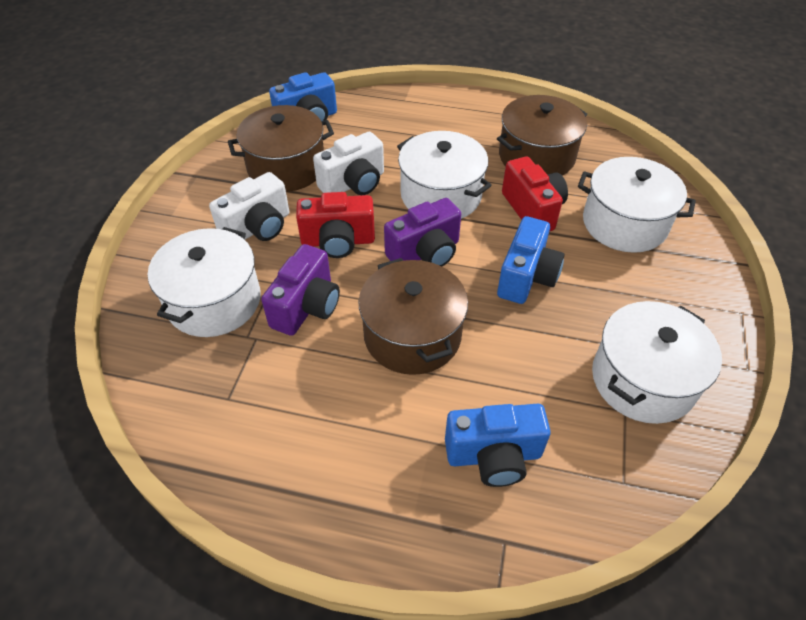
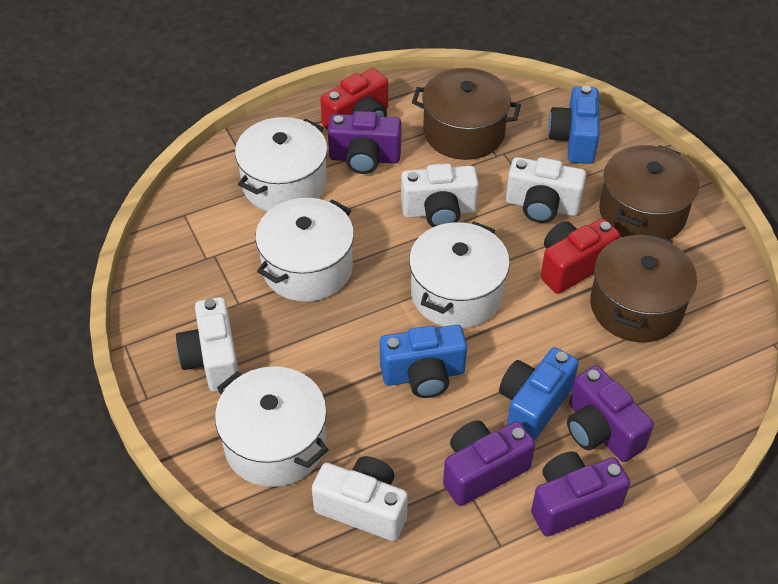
purple camera: [261,244,340,336] [384,198,461,266] = 2 -> [328,111,402,174] [443,421,535,506] [531,451,630,536] [567,365,654,462] = 4
white camera: [209,172,289,241] [313,132,384,195] = 2 -> [176,297,239,392] [312,456,408,541] [401,163,479,227] [506,157,586,223] = 4

